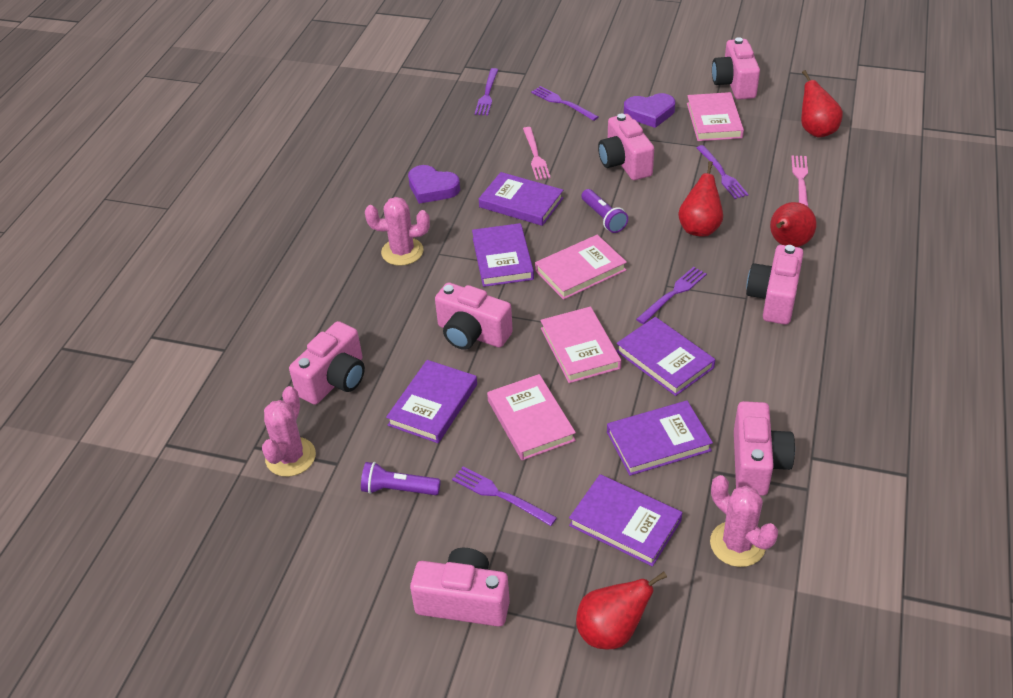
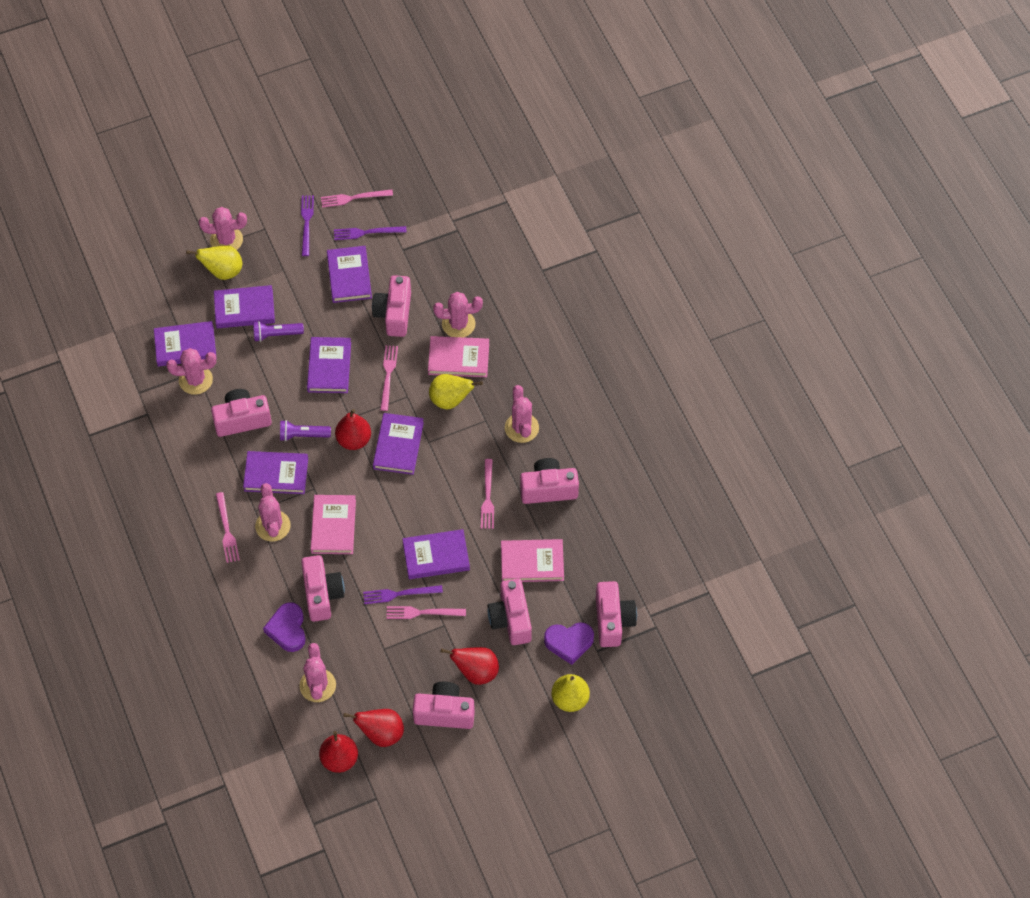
pink book: [487,374,576,460] [535,235,627,300] [540,307,621,383] [687,92,744,141] = 4 -> [310,495,356,554] [428,336,489,377] [501,539,564,582] = 3
pink cactus: [262,386,316,477] [365,197,430,266] [710,475,778,567] = 3 -> [166,348,216,395] [199,207,247,250] [255,483,291,542] [300,643,336,702] [433,292,483,337] [505,385,539,443] = 6
pink fork: [523,127,551,180] [791,155,808,206] = 2 -> [216,492,240,563] [321,189,393,208] [380,345,398,411] [386,606,466,619] [481,459,494,529] = 5
purple book: [386,360,477,443] [472,223,534,287] [479,172,563,226] [569,474,682,567] [607,401,713,476] [617,317,715,396] = 6 -> [154,321,217,367] [214,285,275,328] [243,451,308,494] [307,337,351,393] [327,246,372,303] [373,413,424,475] [402,529,470,579] = 7
purple fork: [452,466,557,526] [475,68,498,115] [531,86,598,121] [636,267,707,324] [696,145,748,199] = 5 -> [301,195,314,256] [334,226,407,240] [363,585,443,604] = 3
yellow pear: none = 0 -> [186,246,242,280] [429,374,483,409] [551,674,590,712] = 3

